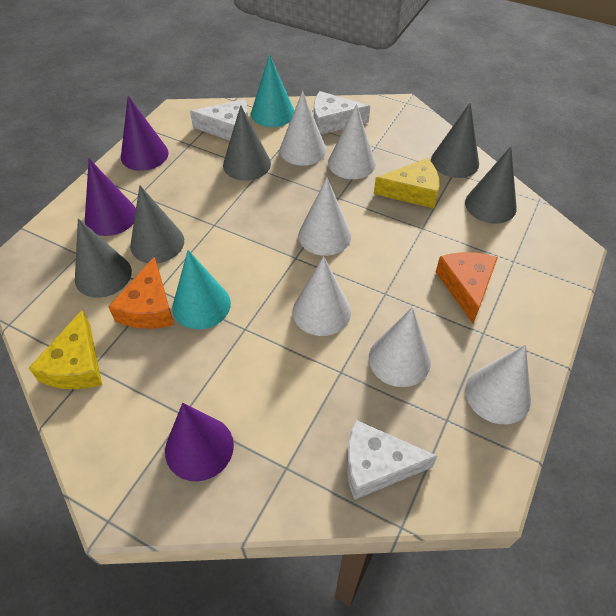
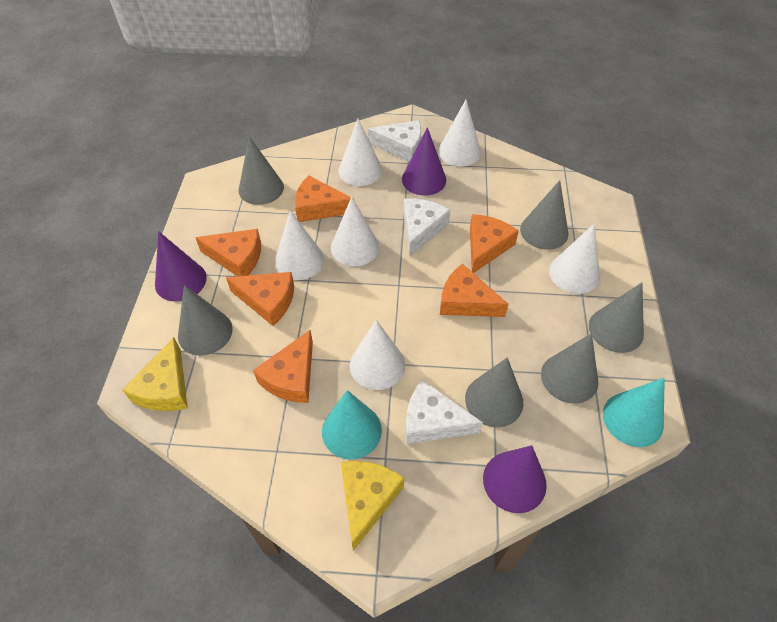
grey cone: [75,218,132,298] [130,185,184,263] [223,105,271,181] [431,103,479,178] [465,147,517,224] = 5 -> [178,285,233,356] [239,136,284,205] [465,357,523,427] [520,180,568,250] [541,333,598,404] [589,283,644,353] = 6
orange cheese: [108,256,174,329] [436,252,498,323] = 2 -> [195,229,261,276] [226,272,294,326] [253,330,313,403] [295,175,354,222] [440,264,509,317] [470,214,519,273] = 6

